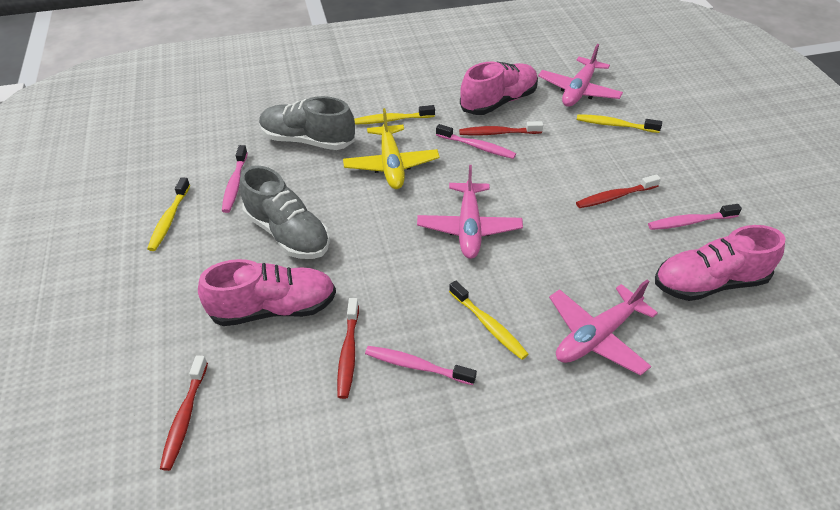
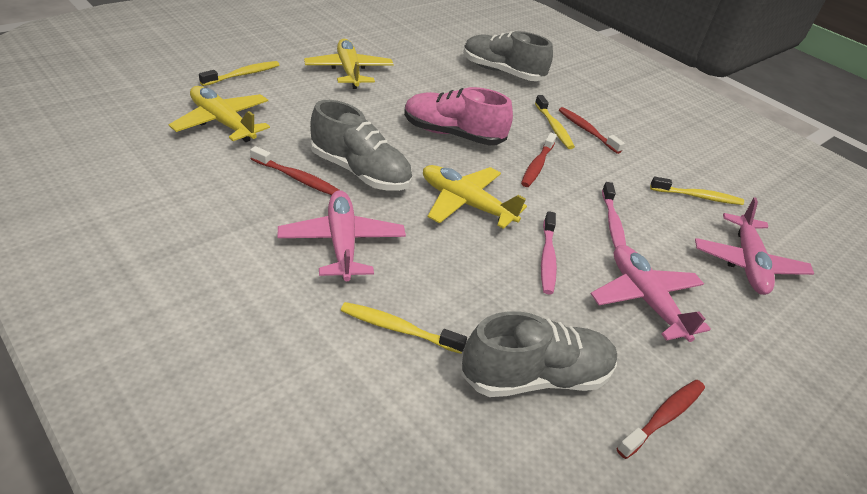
grey shoe: [240,165,330,259] [259,96,355,150] = 2 -> [310,100,412,191] [461,311,617,397] [463,31,553,81] = 3
pink shoe: [198,259,336,326] [460,62,538,115] [655,225,785,301] = 3 -> [404,87,513,146] = 1
pink toothbrush: [222,145,248,213] [365,346,477,385] [436,124,516,159] [648,204,742,230] = 4 -> [541,211,557,295] [602,182,626,248] = 2
yellow plane: [343,108,440,189] = 1 -> [169,86,270,142] [304,39,394,89] [423,165,527,229] = 3

